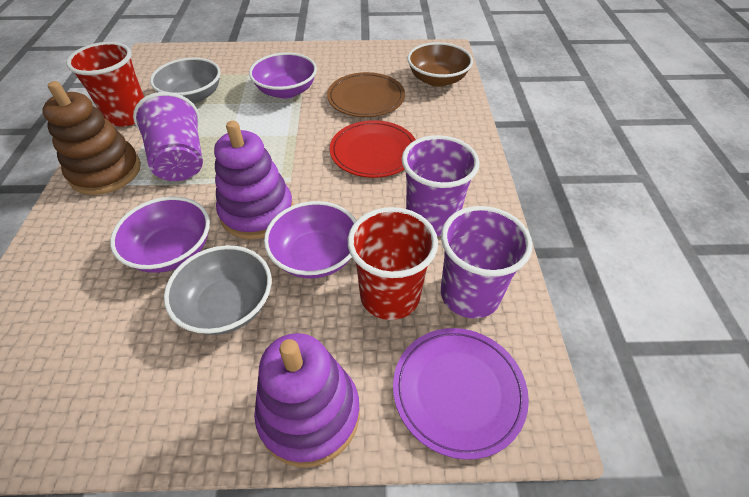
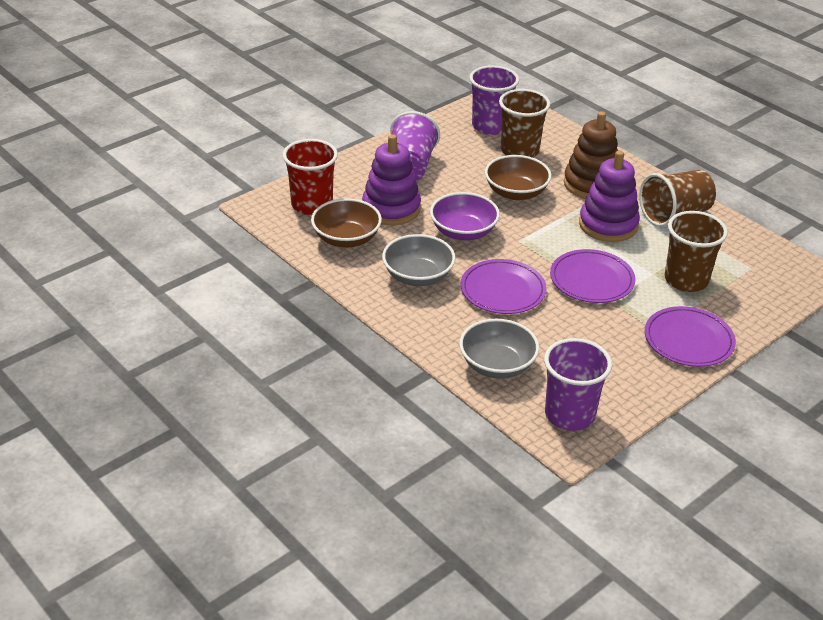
brown bowl: [407,42,473,87] = 1 -> [311,198,382,248] [485,155,551,200] = 2
brown cup: none = 0 -> [499,89,550,158] [639,170,716,227] [665,211,728,292] = 3
brown plate: [327,72,405,117] = 1 -> none = 0
purple bowl: [110,197,210,273] [249,52,317,99] [264,201,356,279] = 3 -> [430,192,500,240] = 1
purple plate: [393,328,529,460] = 1 -> [460,259,547,314] [550,249,636,303] [645,306,736,367] = 3
red cup: [66,42,144,127] [348,207,438,320] = 2 -> [283,139,338,215] = 1
red plate: [330,120,416,178] = 1 -> none = 0

